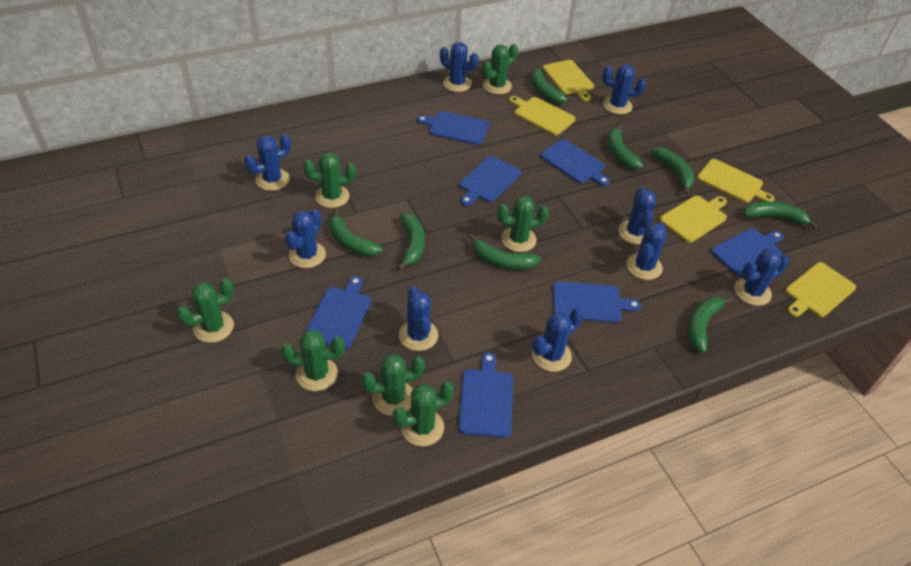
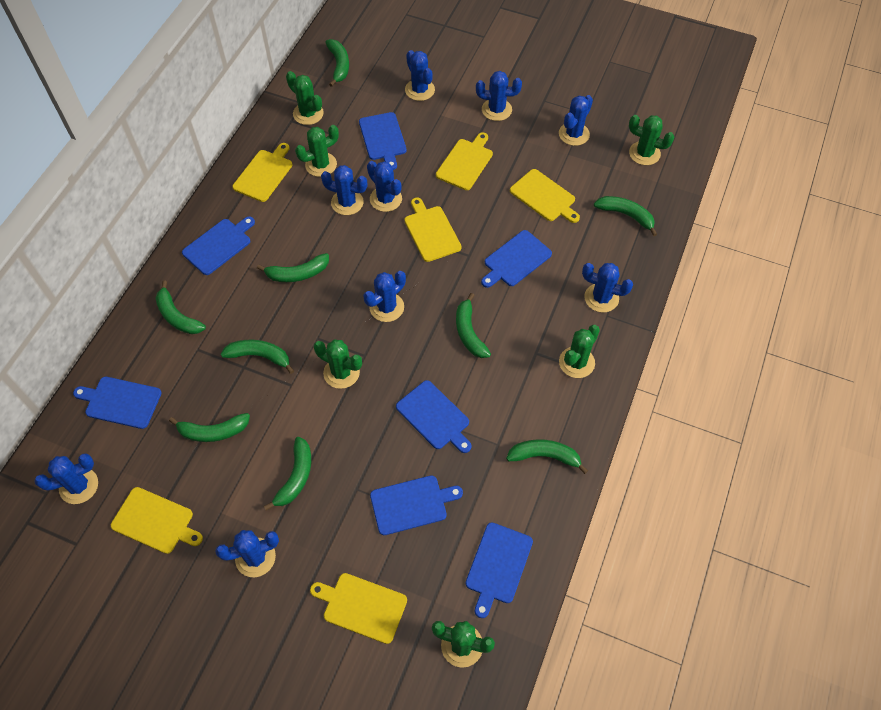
green banana: [329,208,383,256] [397,213,425,271] [468,234,541,270] [531,65,568,104] [608,124,643,169] [650,147,695,194] [688,297,733,353] [743,201,818,229] = 8 -> [155,281,206,334] [169,413,250,442] [221,340,294,374] [257,253,329,282] [264,437,311,510] [325,39,349,87] [456,293,491,358] [506,439,588,474] [594,196,657,236] = 9
green cactus: [177,278,234,343] [281,330,345,391] [303,152,356,208] [361,354,425,416] [392,382,454,446] [482,44,518,94] [497,196,549,252] = 7 -> [286,71,324,125] [295,125,339,177] [314,339,362,389] [432,621,495,668] [559,325,600,378] [629,115,674,165] = 6
yellow cutting board: [509,96,576,136] [543,60,594,101] [660,196,727,243] [697,159,775,203] [785,262,856,317] = 5 -> [111,487,203,554] [232,143,292,202] [310,573,407,644] [404,198,462,262] [436,132,493,190] [510,169,580,223] = 6

